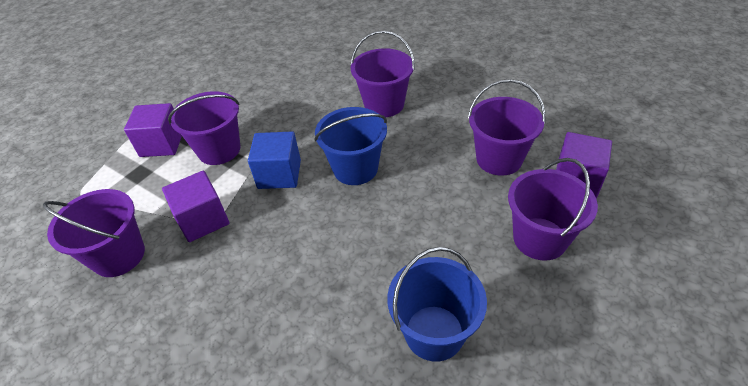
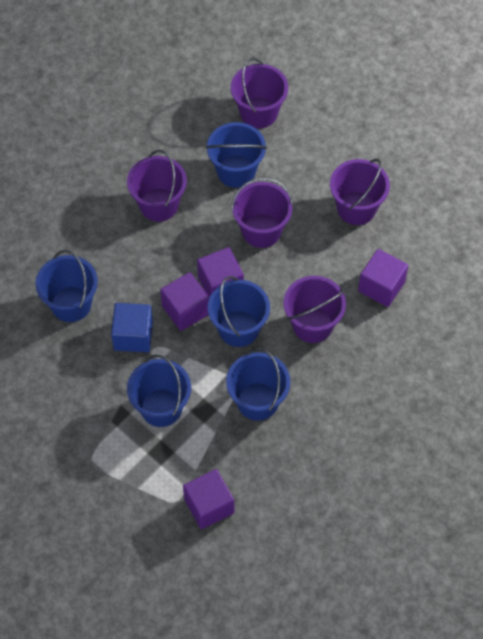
blue bucket: [314,107,387,185] [387,247,487,362] = 2 -> [35,250,98,322] [127,355,191,427] [206,122,267,188] [208,276,270,347] [226,348,290,421] = 5
purple cube: [124,103,182,157] [162,171,229,242] [556,132,612,198] = 3 -> [160,272,209,331] [183,469,234,530] [197,247,244,298] [358,249,408,307] = 4

